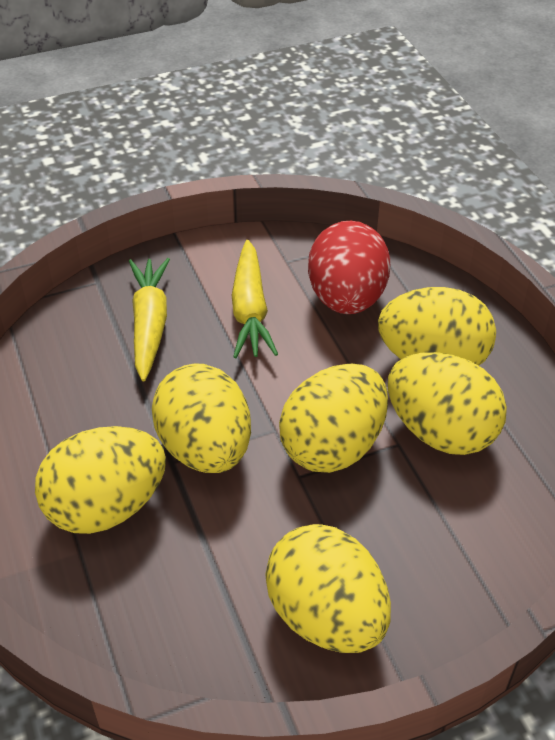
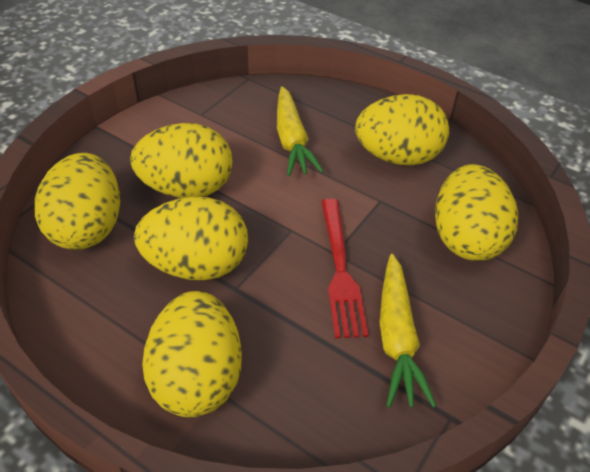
red egg: [308,221,390,314] = 1 -> none = 0
red fork: none = 0 -> [321,199,368,339] = 1

